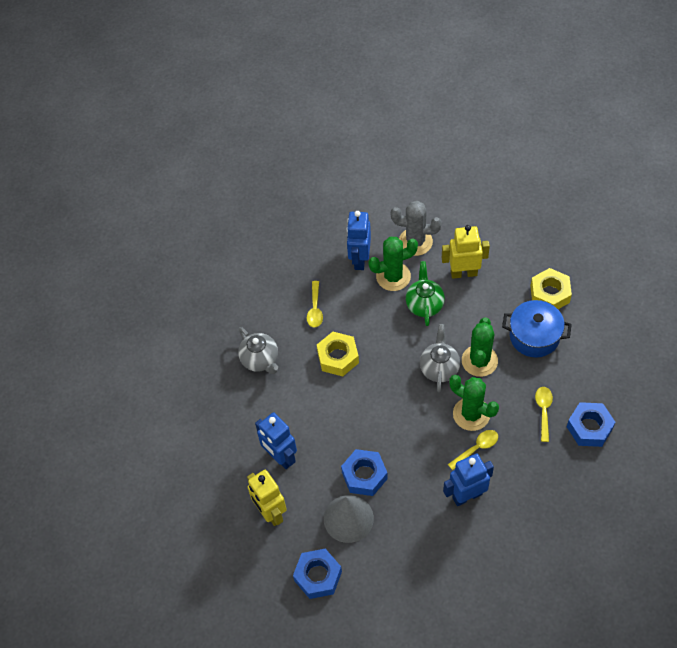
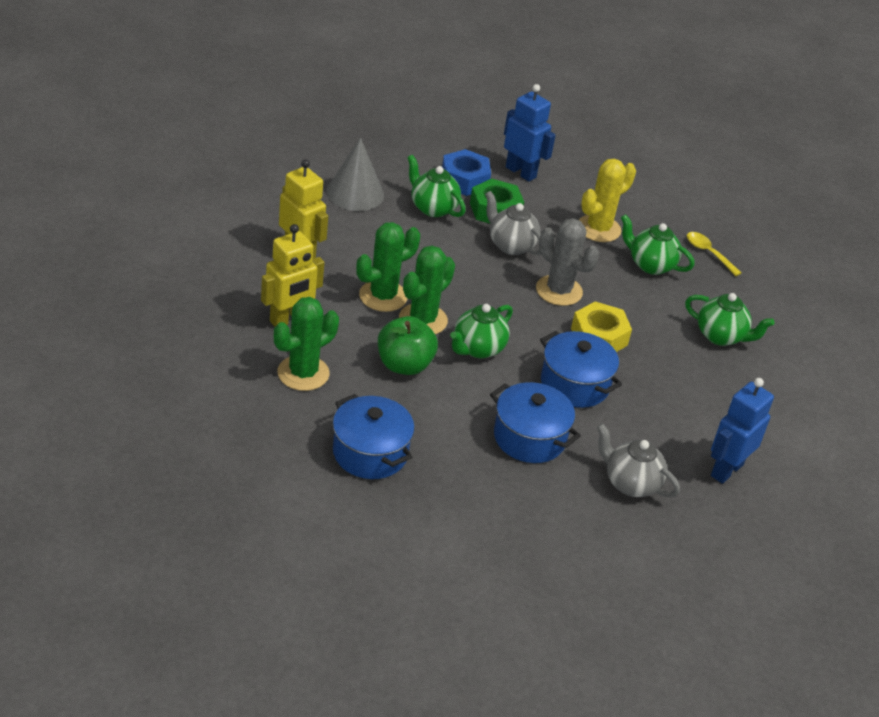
blue nut: [293,549,342,599] [341,449,388,496] [567,402,615,447] = 3 -> [442,149,491,196] = 1
blue pot: [502,300,572,358] = 1 -> [333,394,415,479] [490,382,581,463] [540,331,622,408] = 3
blue robot: [255,412,297,469] [347,211,371,270] [443,454,494,506] = 3 -> [504,84,556,182] [711,378,774,484] = 2
green apple: none = 0 -> [378,316,438,375] = 1
green nut: none = 0 -> [470,179,524,224] = 1
green teapot: [406,261,445,326] = 1 -> [407,155,466,217] [450,304,513,358] [621,214,695,275] [685,293,774,346] = 4
yellow cactus: none = 0 -> [579,159,636,242] = 1
yellow nut: [317,332,359,376] [531,268,572,309] = 2 -> [571,301,632,352] = 1
yellow spoon: [307,281,323,328] [448,430,498,470] [535,387,553,442] = 3 -> [687,232,741,276] = 1

